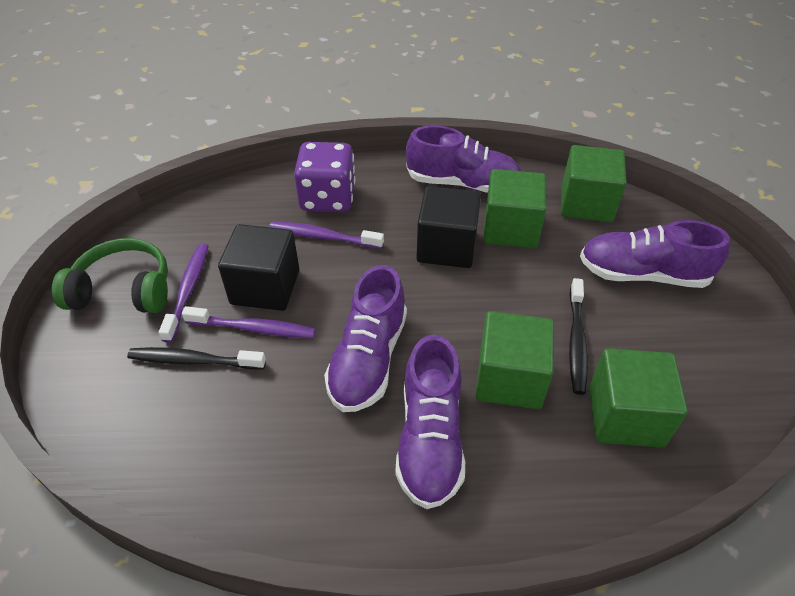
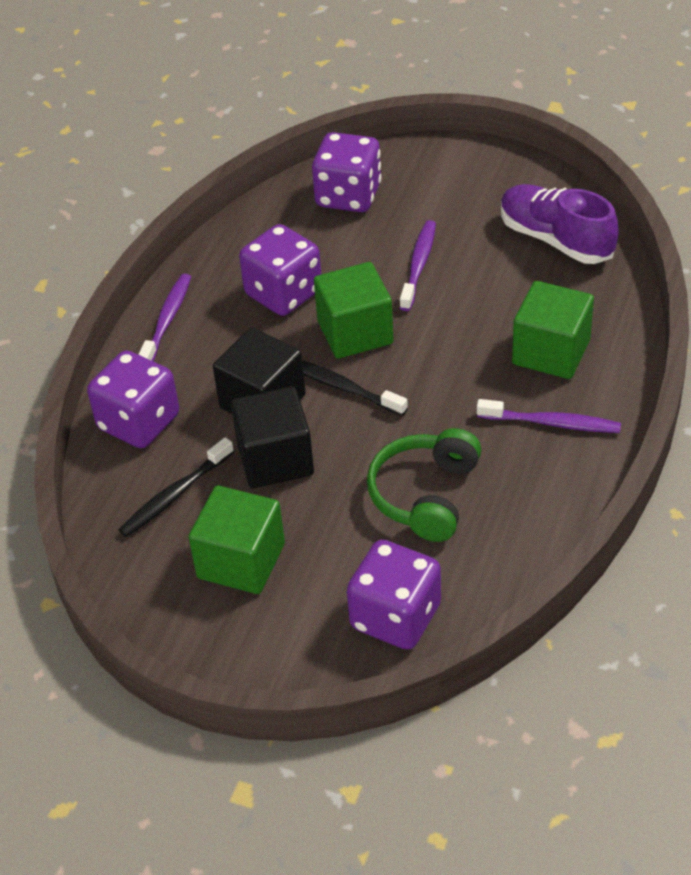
green cube: [475,311,554,409] [483,169,546,248] [561,145,627,222] [589,348,688,448] = 4 -> [188,485,285,594] [314,262,394,359] [512,281,594,379] = 3
purple dice: [294,142,355,212] = 1 -> [87,350,179,448] [239,224,321,316] [312,132,382,212] [347,540,441,650] = 4
purple shoe: [324,265,407,412] [395,335,465,509] [406,125,521,193] [580,220,730,288] = 4 -> [501,184,619,264] = 1

